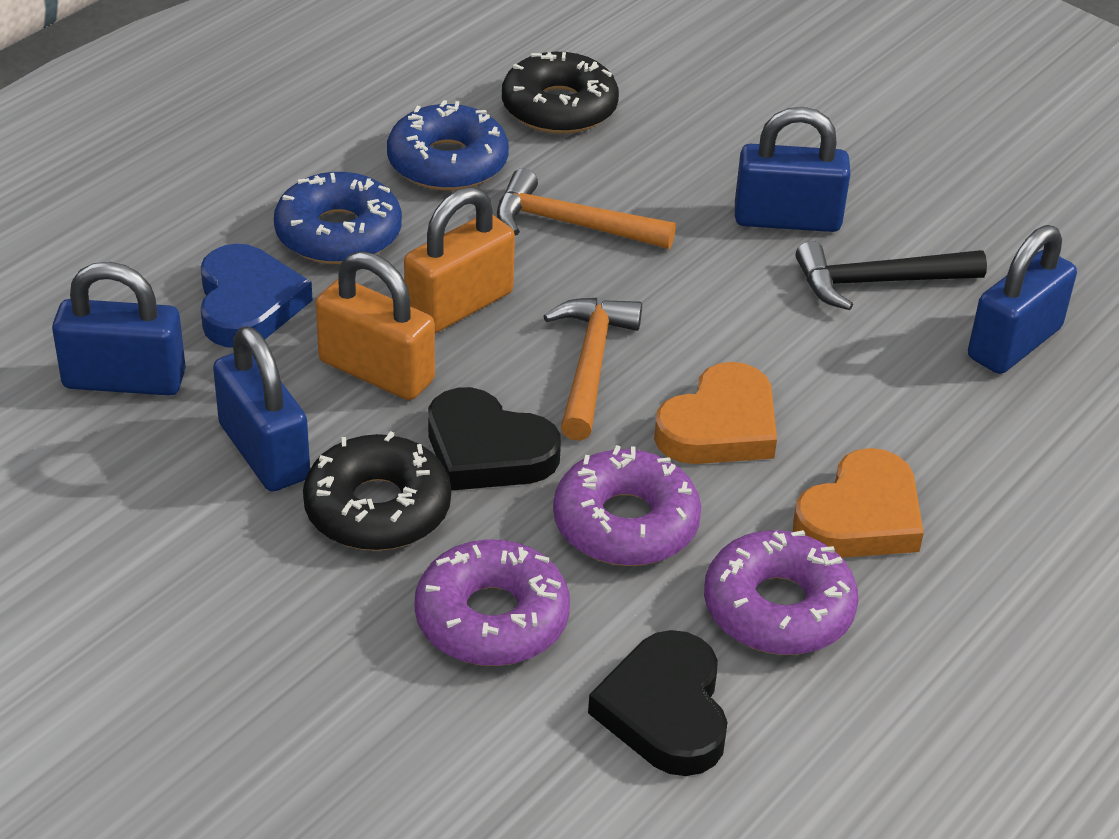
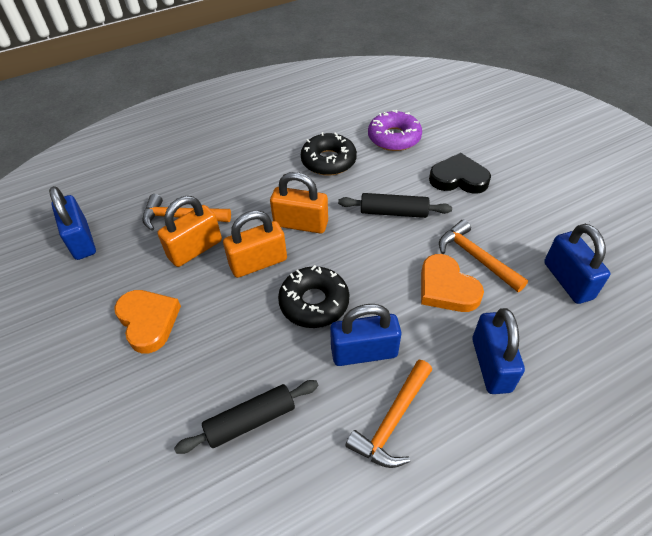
black hammer: [796,241,987,310] = 1 -> none = 0
black heart: [428,387,561,491] [588,630,728,776] = 2 -> [429,153,491,194] = 1
black rolling pin: none = 0 -> [174,380,319,454] [338,193,452,218] = 2
blue donut: [274,172,402,264] [387,100,509,191] = 2 -> none = 0
blue heart: [201,244,313,348] = 1 -> none = 0
orange hammer: [497,168,676,249] [543,298,642,441] = 2 -> [142,194,231,230] [345,360,432,468] [439,219,528,292] = 3
orange padlock: [316,251,435,400] [404,187,515,333] = 2 -> [158,196,222,267] [223,210,287,278] [270,172,328,234] = 3
purple donut: [414,539,570,666] [553,445,701,566] [704,530,858,655] = 3 -> [368,110,422,151] = 1

